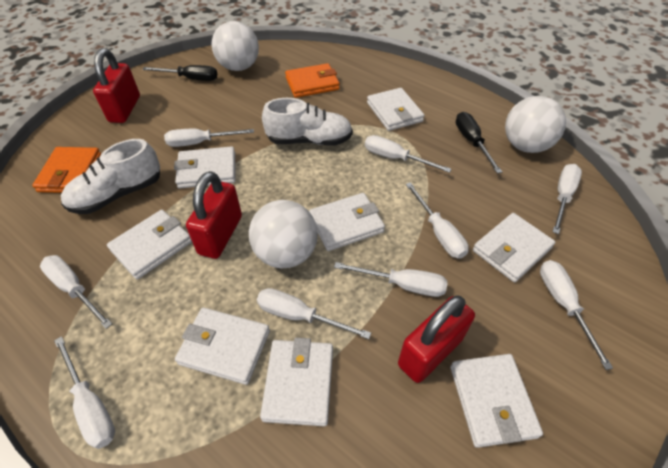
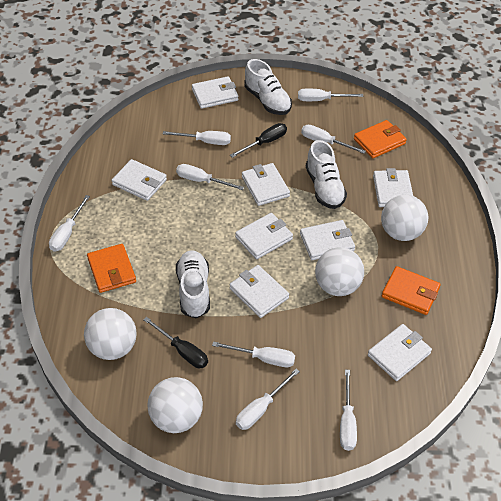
orange wallet: [32,147,101,193] [285,63,340,98] = 2 -> [87,244,136,293] [354,120,407,158] [382,266,441,315] = 3
red padlock: [93,48,140,123] [186,171,242,259] [398,295,475,383] = 3 -> none = 0
white ball: [211,21,259,71] [249,200,318,268] [505,96,566,153] = 3 -> [84,308,137,360] [147,377,203,433] [315,247,364,296] [381,195,428,241] = 4
white screwdriver: [40,255,112,329] [54,336,115,449] [164,129,254,147] [257,288,371,339] [334,262,447,297] [365,135,452,173] [406,182,469,258] [540,260,613,370] [552,164,582,234] = 9 -> [49,195,90,252] [163,131,231,145] [176,164,244,190] [212,341,295,367] [236,369,300,430] [298,89,363,101] [301,125,366,154] [340,370,357,451] = 8
white shoe: [61,139,160,214] [262,98,353,145] = 2 -> [176,250,210,319] [244,59,292,115] [306,140,347,209] = 3

